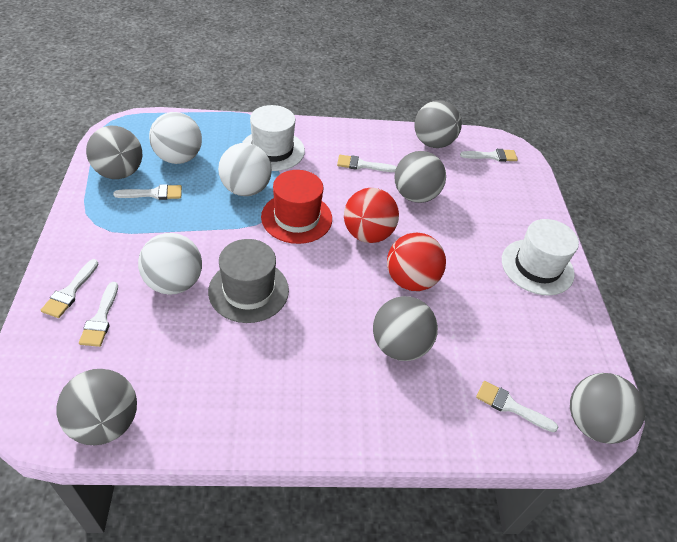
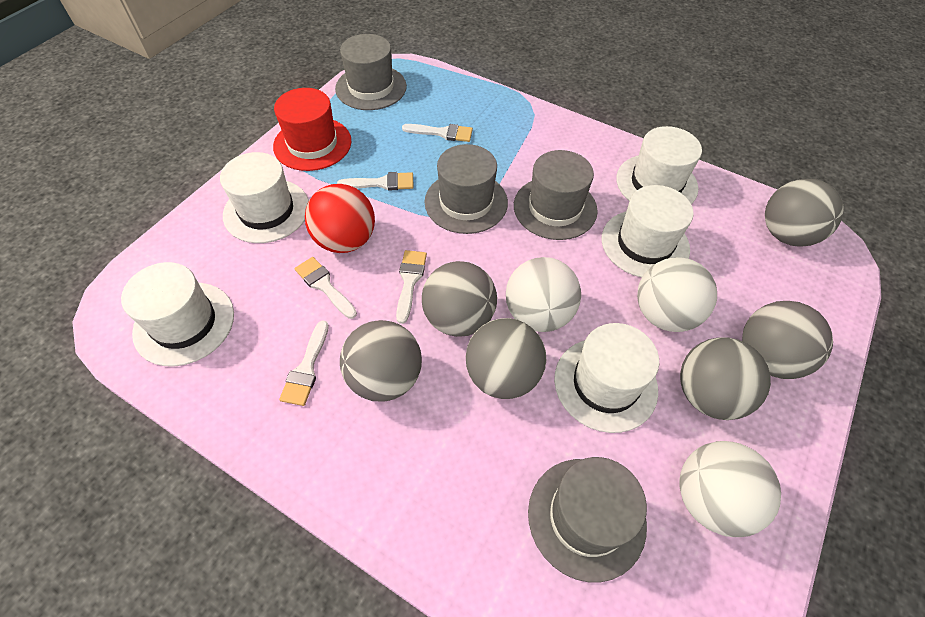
grey hat: [208,239,289,323] = 1 -> [335,34,407,110] [425,144,508,234] [514,150,598,240] [528,457,647,583] = 4
red ball: [344,188,399,243] [387,232,446,291] = 2 -> [305,184,375,253] = 1
white brush: [41,259,98,318] [79,282,118,347] [113,184,182,200] [337,155,396,172] [460,149,518,162] [476,381,558,432] = 6 -> [279,320,329,406] [295,257,357,319] [337,172,413,191] [396,250,427,324] [402,124,473,142] = 5
white hat: [242,105,305,171] [502,219,579,295] = 2 -> [121,262,234,367] [220,152,309,243] [554,323,659,433] [602,185,694,278] [616,126,702,204] = 5

